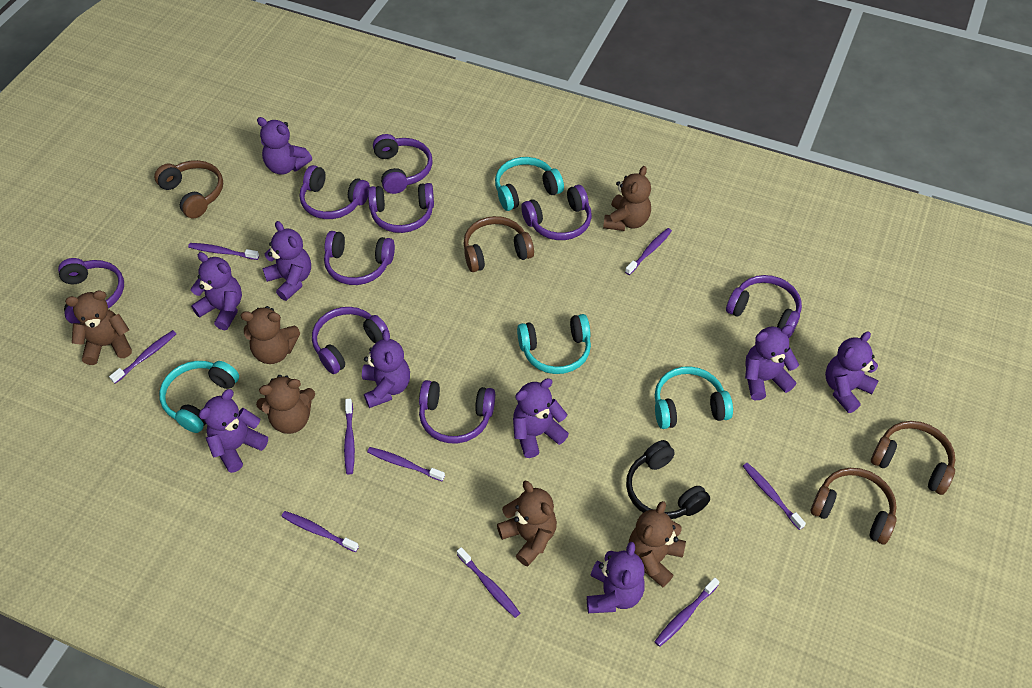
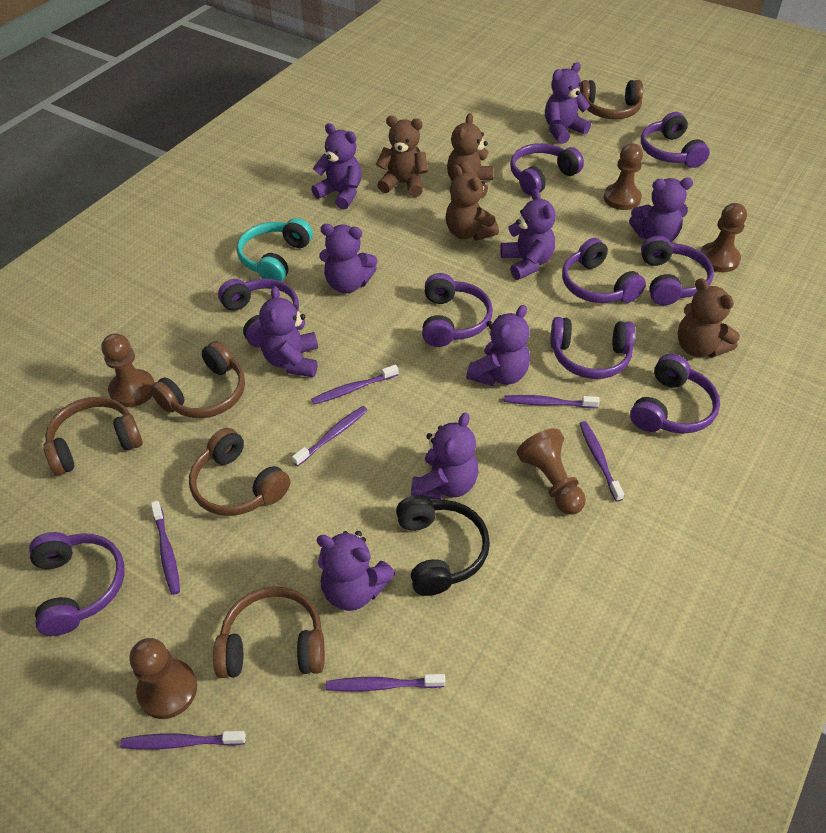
brown headphones: [154,160,223,218] [463,216,534,272] [811,468,897,544] [871,421,955,495] = 4 -> [43,397,143,475] [150,341,245,418] [189,428,290,516] [213,586,325,678] [580,80,643,119] = 5
brown pawn: none = 0 -> [101,333,155,407] [129,638,197,719] [517,428,586,514] [604,143,643,210] [700,203,747,272] = 5
brown teddy bear: [65,290,132,365] [241,306,300,364] [256,375,315,434] [497,481,557,567] [603,166,651,231] [629,501,686,587] = 6 -> [376,116,428,197] [445,165,499,240] [447,113,494,199] [678,278,740,358] = 4
purple toothbrush: [109,330,176,384] [188,243,259,260] [281,511,359,552] [344,399,355,474] [367,447,445,481] [457,547,520,618] [625,228,672,275] [654,578,719,647] [743,463,806,530] = 9 -> [120,731,246,750] [151,501,180,595] [292,406,368,466] [311,365,399,405] [326,674,445,692] [504,395,600,408] [579,421,624,502] = 7
turquoise headphones: [159,361,239,433] [495,157,564,211] [517,314,591,374] [655,366,733,429] = 4 -> [237,218,313,282] = 1

